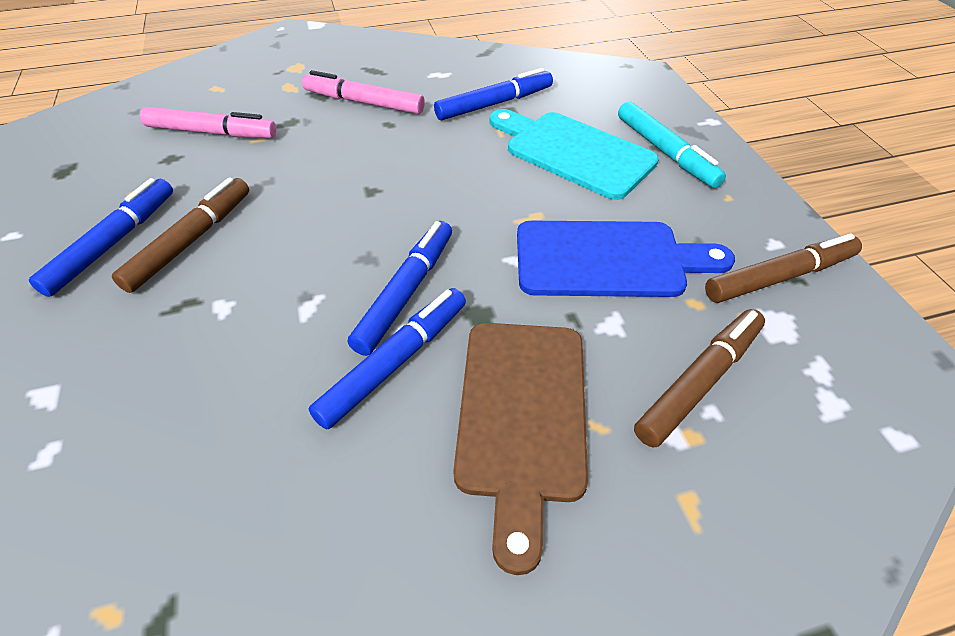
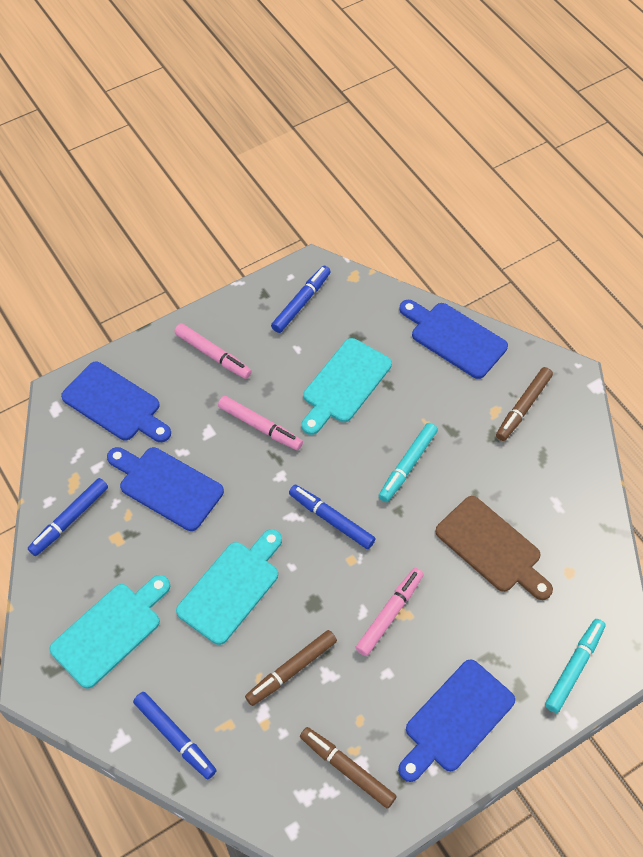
blue cutting board: [517,221,735,297] = 1 -> [61,362,171,442] [107,447,224,531] [398,659,515,782] [399,300,508,379] = 4
pink marker: [140,107,277,138] [302,70,425,114] = 2 -> [174,323,252,379] [218,396,303,450] [355,568,424,656] = 3
turquoise cutting board: [490,109,659,200] = 1 -> [49,575,170,689] [176,529,282,645] [301,338,392,435] = 3
turquoise marker: [618,101,726,188] = 1 -> [379,423,438,502] [545,619,606,713] = 2

